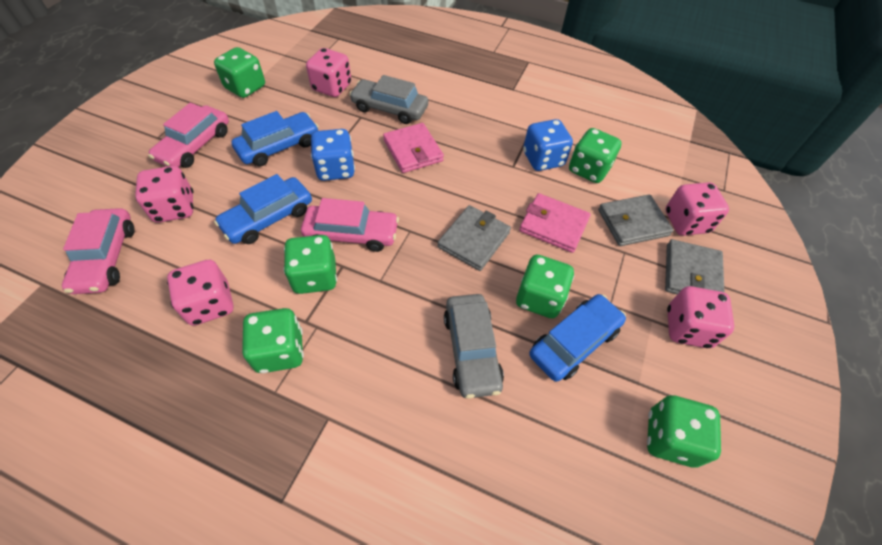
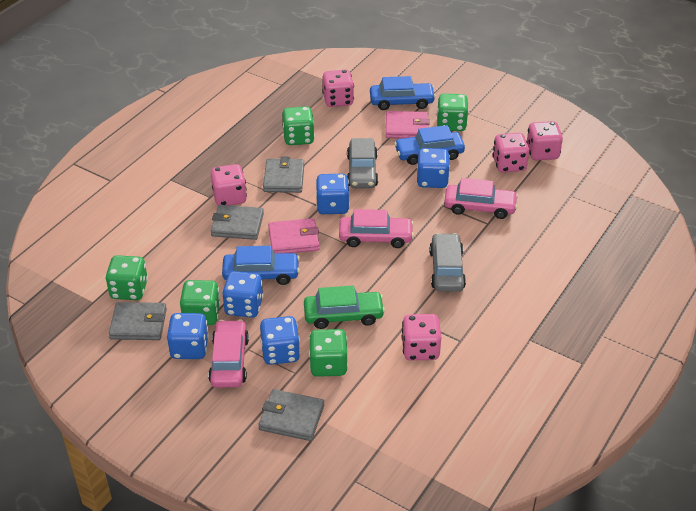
blue dice: [311,129,355,181] [523,119,573,171] = 2 -> [167,313,209,359] [222,271,264,318] [260,316,300,365] [316,174,350,214] [417,148,450,188] = 5
green car: none = 0 -> [304,286,385,329] = 1
green dice: [214,47,265,98] [242,308,304,373] [283,235,337,294] [516,255,574,318] [569,128,622,183] [647,395,721,468] = 6 -> [105,255,148,300] [180,280,220,325] [282,106,315,145] [309,329,348,377] [437,94,469,131] = 5
grey wallet: [438,205,511,271] [598,195,674,246] [665,239,725,294] = 3 -> [109,302,167,340] [211,205,264,240] [258,389,324,441] [263,157,304,193] = 4

